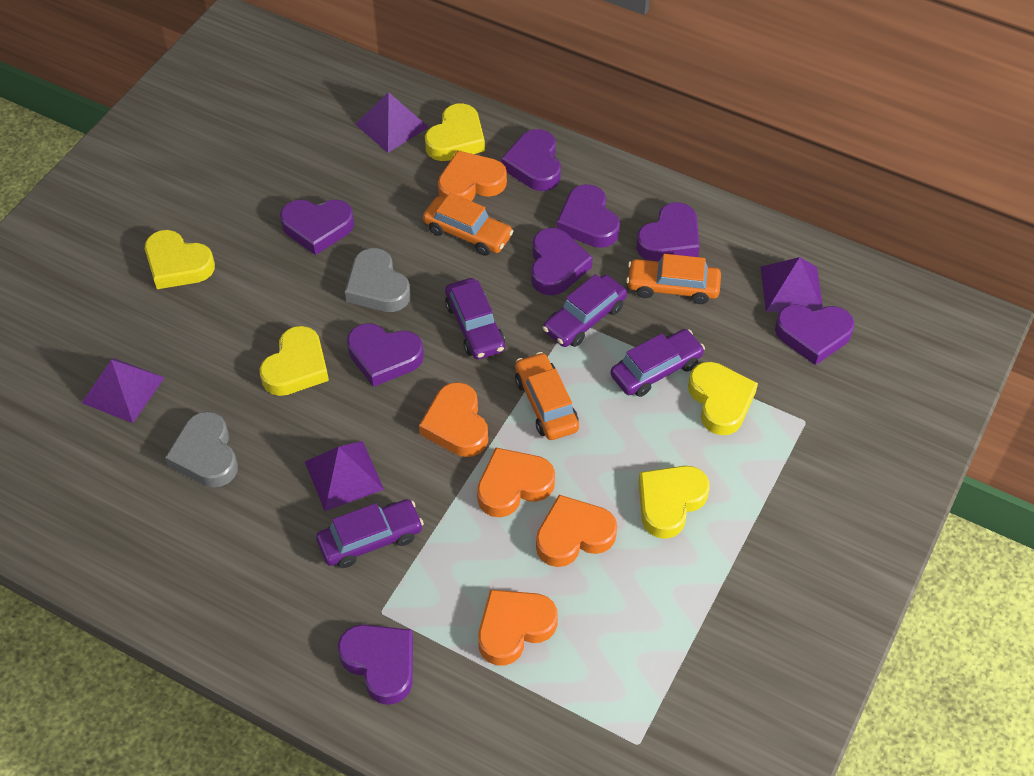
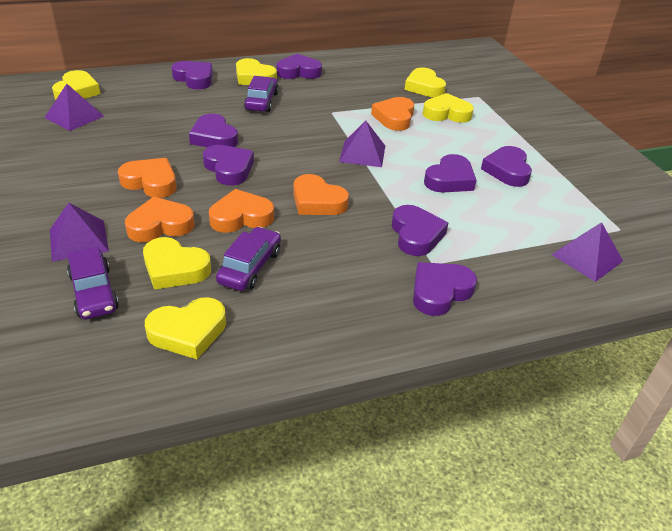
grey heart: [165,411,238,487] [345,248,411,312] = 2 -> none = 0
orange car: [423,193,514,256] [515,352,579,440] [626,254,721,304] = 3 -> none = 0
purple car: [316,499,424,568] [445,278,505,359] [542,274,627,347] [610,329,705,397] = 4 -> [67,246,119,320] [216,227,281,291] [244,76,279,112] = 3
yellow heart: [145,230,215,289] [260,326,329,396] [425,103,485,161] [639,466,710,539] [688,362,758,435] = 5 -> [52,70,100,100] [143,237,211,290] [145,297,226,359] [236,58,277,85] [404,68,446,97] [423,93,474,123] = 6

